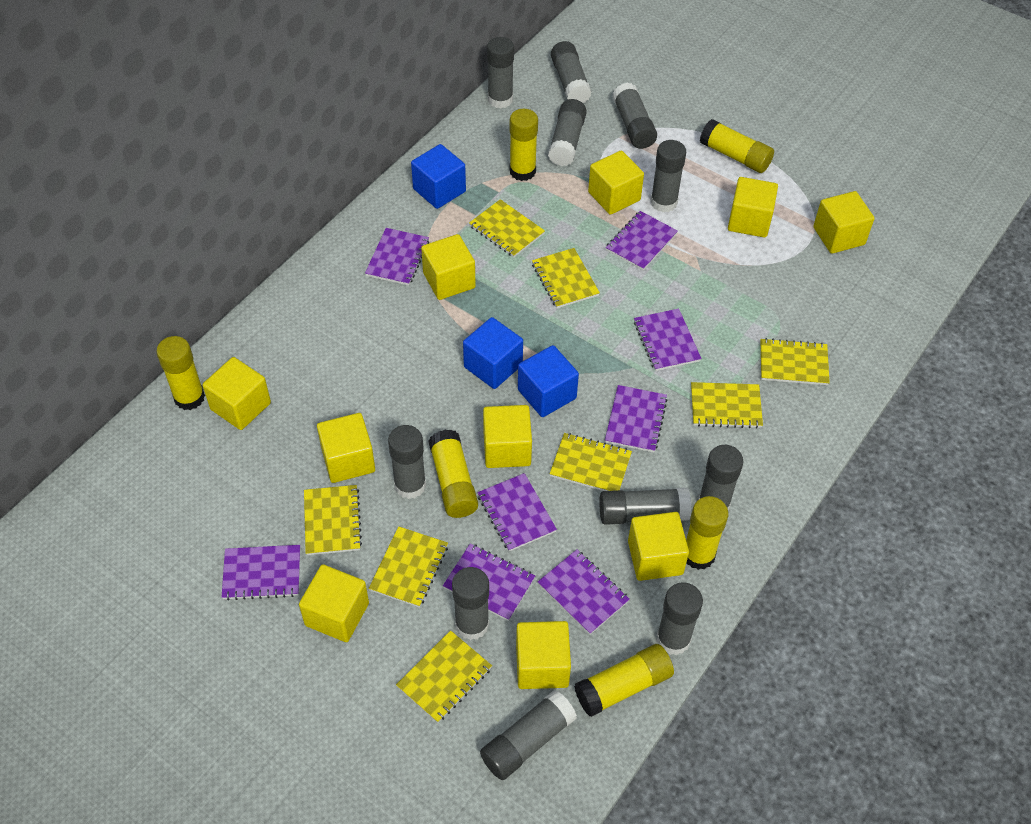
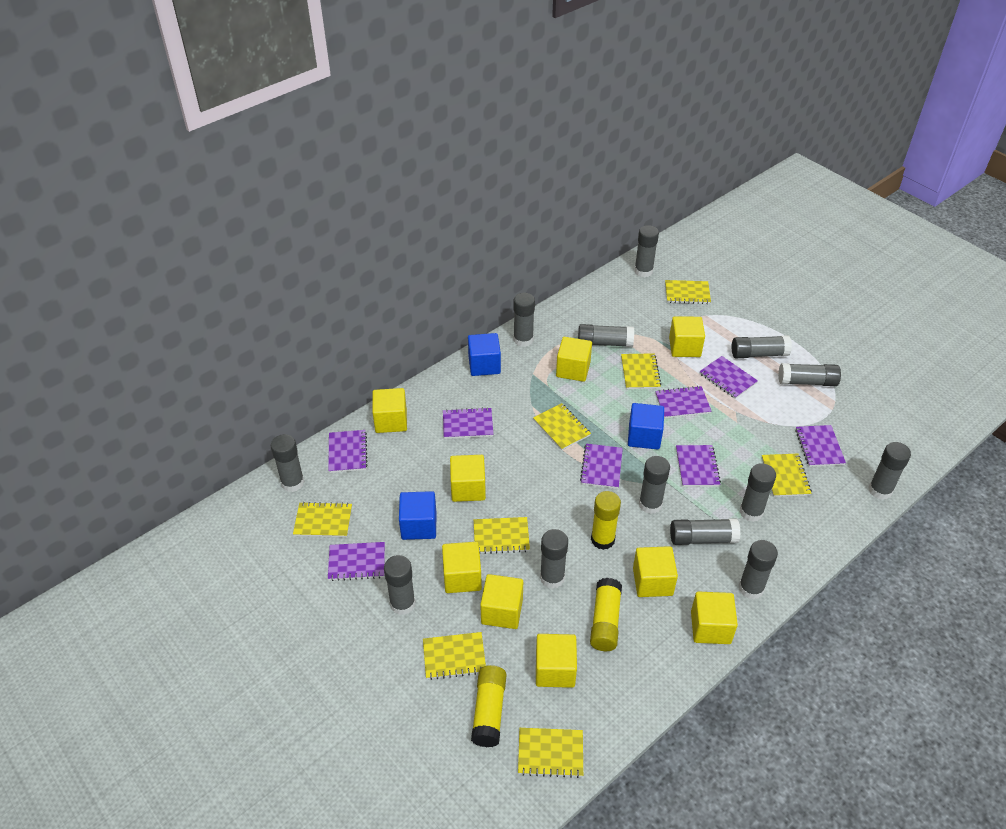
grey glue stick: [388,425,426,499] [452,567,489,640] [480,690,577,780] [487,37,514,108] [548,99,587,166] [551,41,592,103] [599,488,691,525] [613,83,657,149] [650,140,686,213] [657,582,703,655] [698,445,743,510] = 11 -> [271,434,305,492] [384,555,415,615] [514,293,535,347] [540,529,568,589] [578,324,634,347] [634,225,659,277] [639,456,670,514] [670,518,741,545] [732,335,792,358] [739,540,778,600] [740,463,776,522] [778,363,841,386] [869,442,911,500] = 13
yellow cube: [202,357,271,430] [299,564,369,642] [317,413,375,483] [421,234,476,300] [483,405,532,468] [516,621,571,689] [588,151,644,215] [628,512,689,581] [728,177,778,238] [813,191,874,254] = 10 -> [372,388,407,433] [442,542,482,593] [450,455,486,502] [480,574,523,629] [536,634,577,688] [556,337,592,382] [633,546,678,597] [669,316,705,357] [691,592,738,644] = 9
yellow glue stick: [156,336,205,410] [428,430,478,518] [509,109,538,181] [574,644,674,717] [686,496,728,570] [700,119,774,173] = 6 -> [471,665,506,747] [590,578,622,651] [591,491,621,550] = 3

